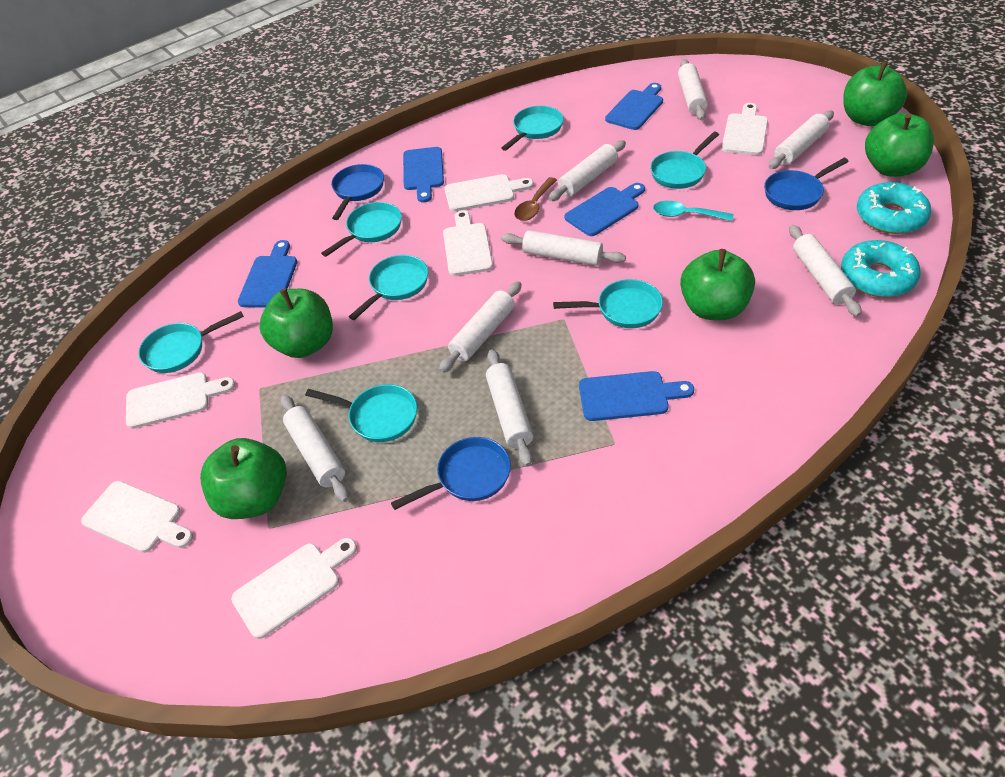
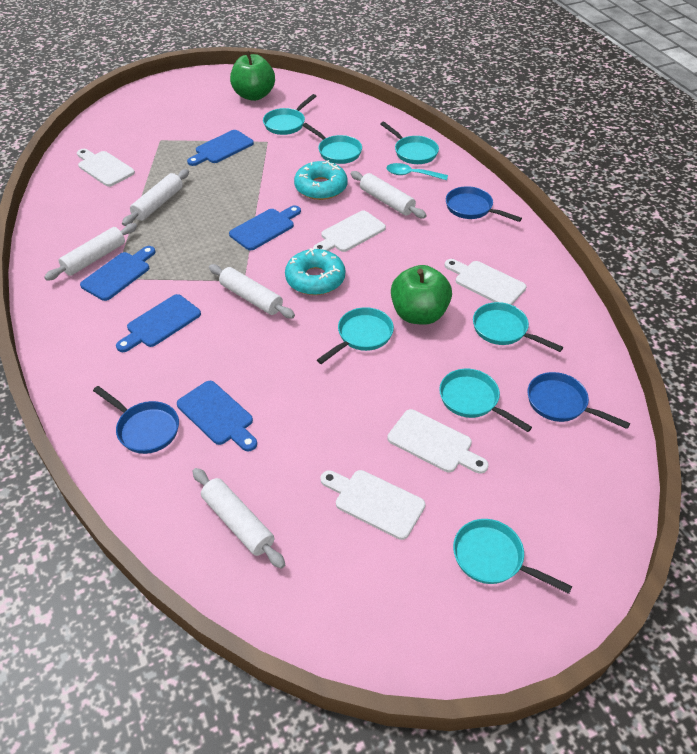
brown spoon: [514,177,557,221] = 1 -> none = 0
green apple: [200,438,287,519] [260,288,333,358] [680,249,755,320] [843,61,907,126] [865,113,934,177] = 5 -> [230,51,275,101] [391,265,452,325] = 2
white cutting board: [81,481,193,553] [126,372,235,429] [231,538,357,639] [443,210,493,276] [445,174,534,211] [722,103,768,155] = 6 -> [77,149,135,187] [313,211,386,252] [320,470,425,540] [387,409,489,474] [445,259,526,305] = 5
white rolling pin: [281,395,349,502] [439,281,522,373] [486,349,534,467] [501,230,626,266] [548,140,626,201] [678,59,708,120] [769,110,834,169] [789,225,862,317] = 8 -> [44,223,137,281] [122,169,189,226] [192,468,285,569] [209,264,295,318] [351,171,426,218] = 5

